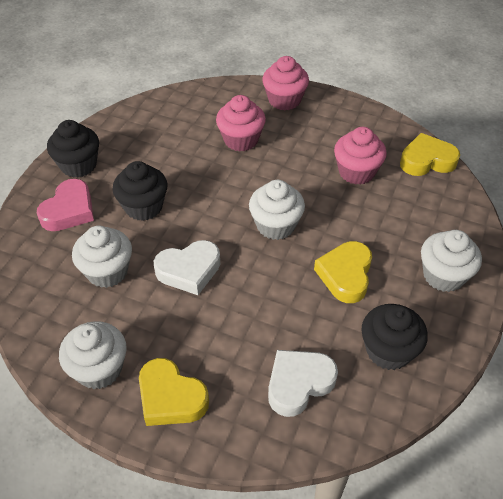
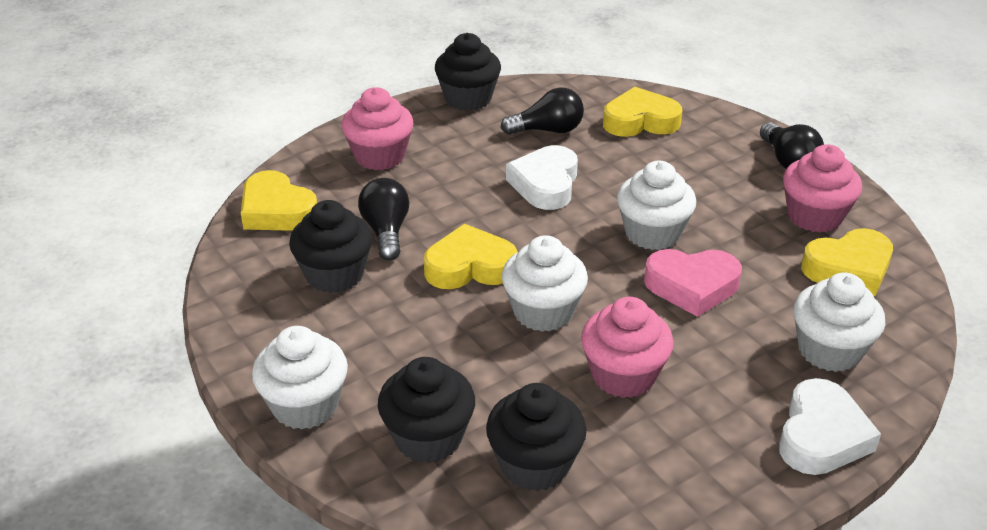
black cupcake: [47,120,99,178] [112,161,168,221] [361,304,428,370] = 3 -> [289,200,372,293] [378,357,475,463] [435,33,501,111] [486,383,587,491] = 4
black light bulb: none = 0 -> [358,178,409,260] [501,87,584,135] [760,123,824,169] = 3
yellow heart: [139,358,209,426] [314,241,372,303] [400,133,460,176] = 3 -> [241,170,317,231] [424,224,517,289] [603,87,682,137] [801,228,893,296] = 4

